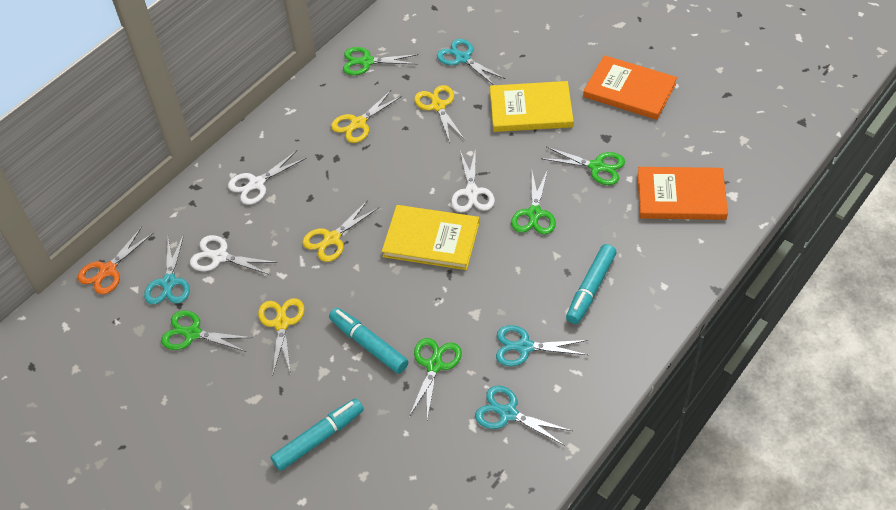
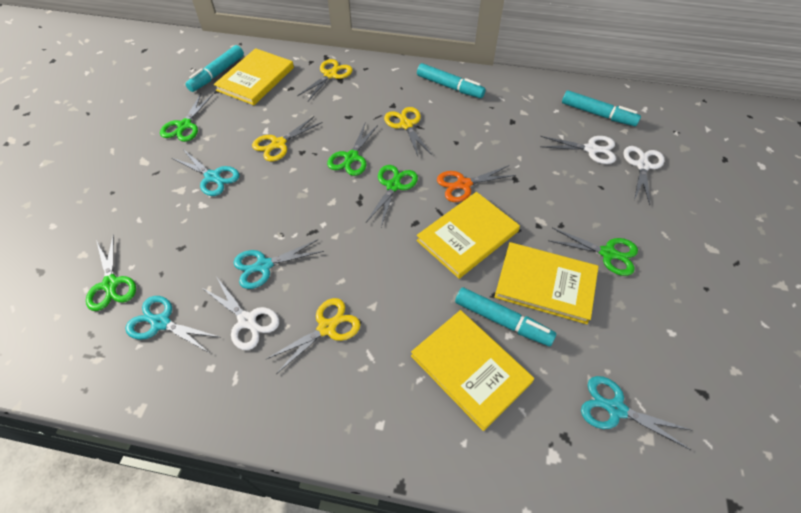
orange book: [583,55,677,120] [637,167,728,220] = 2 -> none = 0
turquoise marker: [271,398,364,471] [329,308,408,374] [566,244,616,324] = 3 -> [186,45,244,92] [417,63,486,98] [455,287,556,346] [562,90,641,126] = 4
yellow book: [382,205,479,270] [490,81,574,132] = 2 -> [214,48,294,105] [411,310,534,431] [416,192,520,279] [495,242,599,324] = 4

